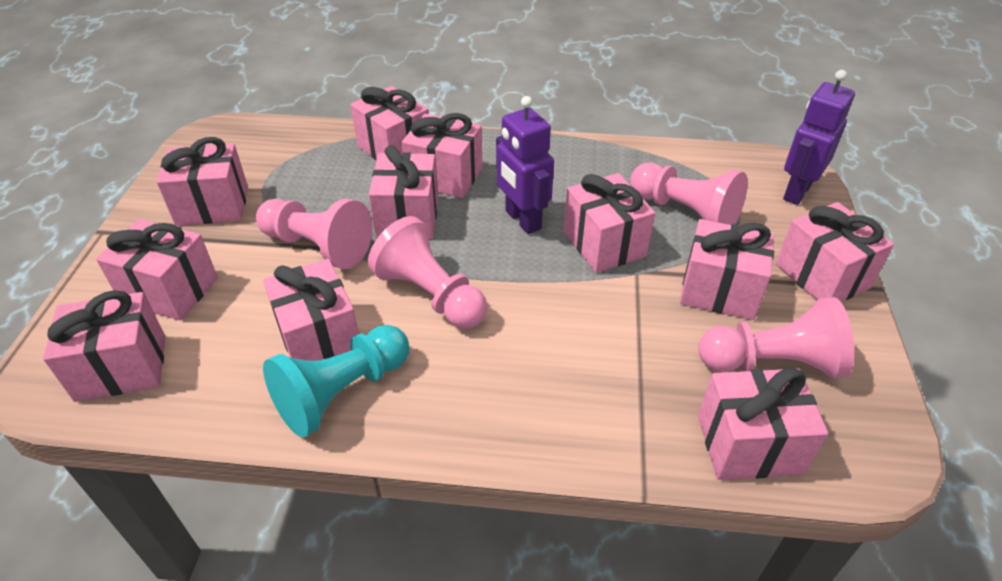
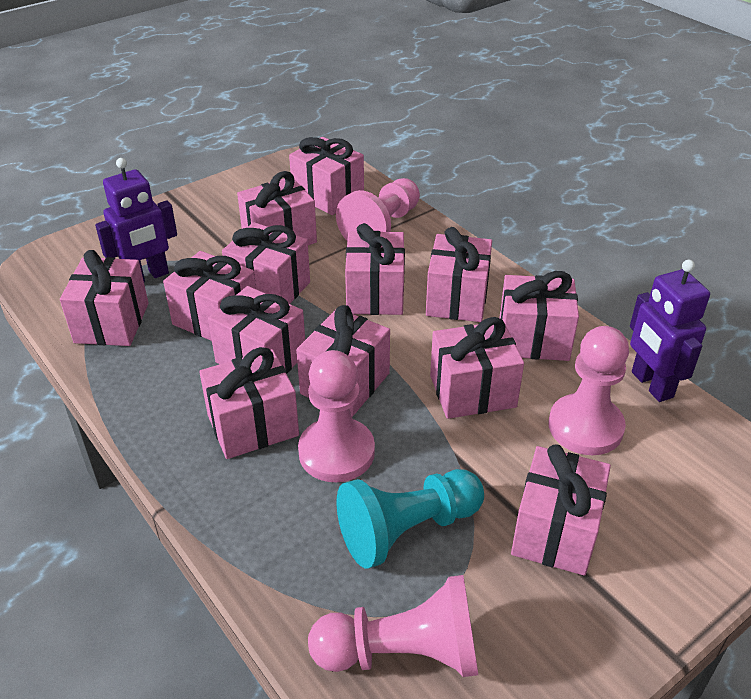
pink gift: [43,290,165,402] [96,219,218,320] [157,137,248,226] [263,259,359,361] [350,86,429,160] [369,145,438,239] [402,113,482,198] [564,173,655,273] [680,219,774,320] [698,368,828,480] [776,202,894,302] = 11 -> [60,250,149,346] [163,251,256,341] [199,347,299,459] [208,286,305,373] [222,222,310,304] [237,171,317,245] [289,137,364,215] [296,305,390,417] [345,223,405,315] [426,227,492,322] [430,317,524,419] [499,271,579,361] [511,444,611,576] = 13

